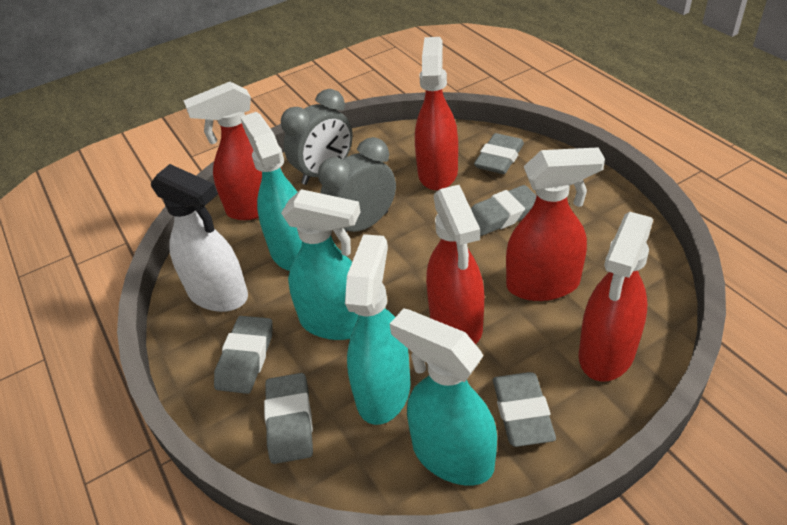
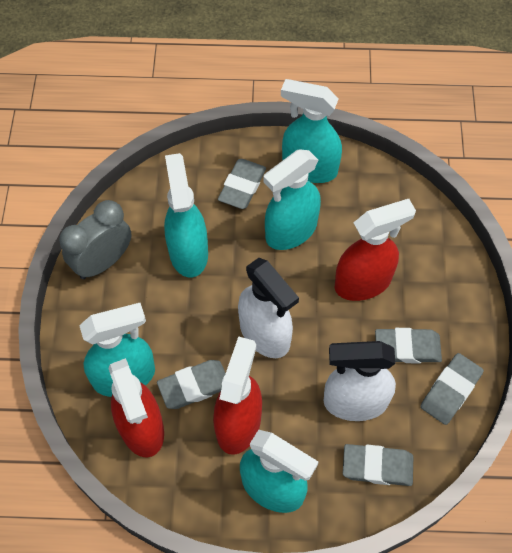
grey clock: [281,89,353,185] [318,137,396,232] = 2 -> [59,200,131,279] = 1
red spray bottle: [183,82,282,220] [415,37,458,190] [426,185,484,344] [506,147,605,301] [579,212,653,382] = 5 -> [108,358,164,458] [213,336,262,455] [335,199,416,301] = 3
turquoise spray bottle: [240,112,302,271] [281,189,361,340] [345,234,411,425] [390,308,497,486] = 4 -> [79,303,155,397] [164,153,208,277] [240,430,318,513] [263,149,321,250] [281,79,342,183] = 5
white spray bottle: [151,164,248,312] = 1 -> [238,258,299,358] [323,341,396,421] = 2

